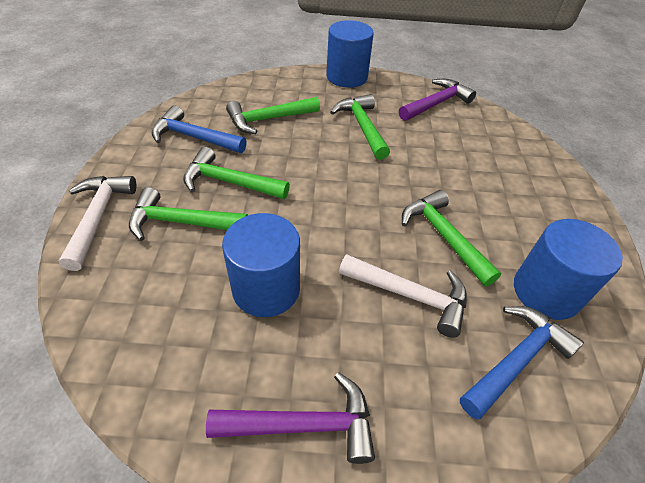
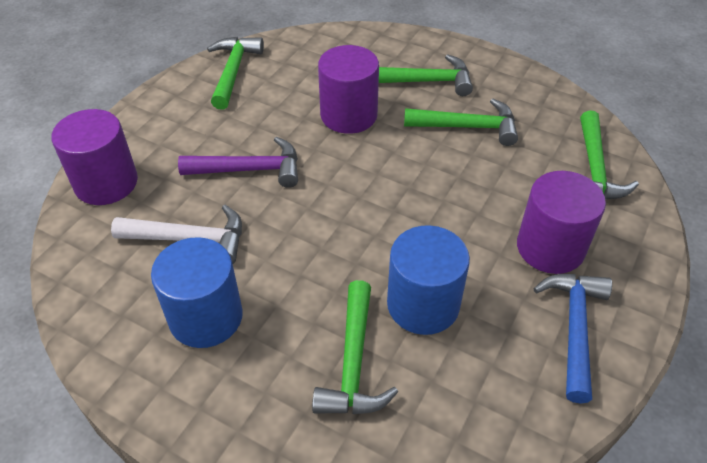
blue cylinder: [222,213,300,317] [326,20,374,88] [514,219,623,320] = 3 -> [151,237,243,348] [387,225,470,335] = 2
blue hammer: [152,105,247,153] [460,306,584,419] = 2 -> [534,274,612,404] = 1
purple cylinder: none = 0 -> [51,109,138,205] [318,45,379,134] [517,171,606,274] = 3
purple hammer: [206,372,375,464] [399,79,476,121] = 2 -> [178,137,298,188] = 1
white hammer: [59,176,137,271] [339,254,467,338] = 2 -> [111,205,242,264] = 1

